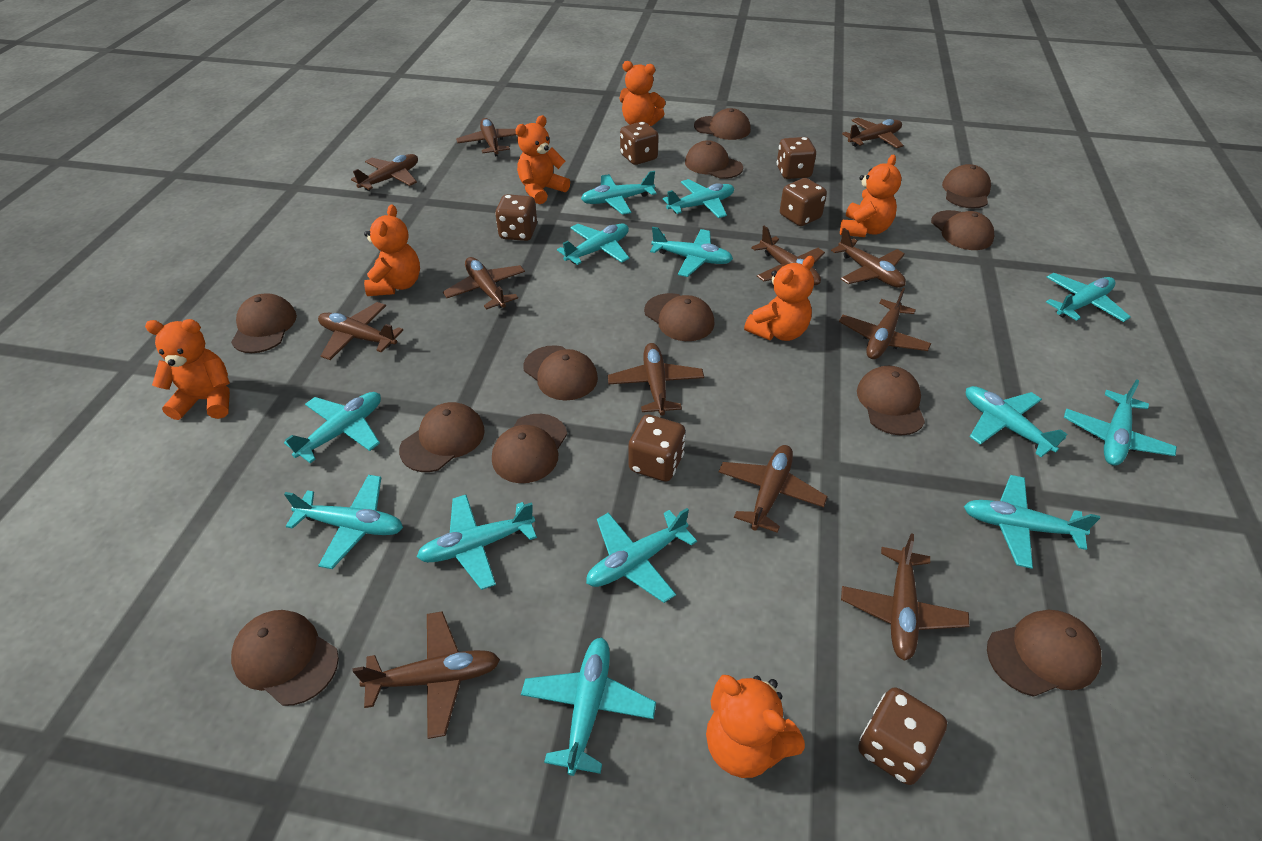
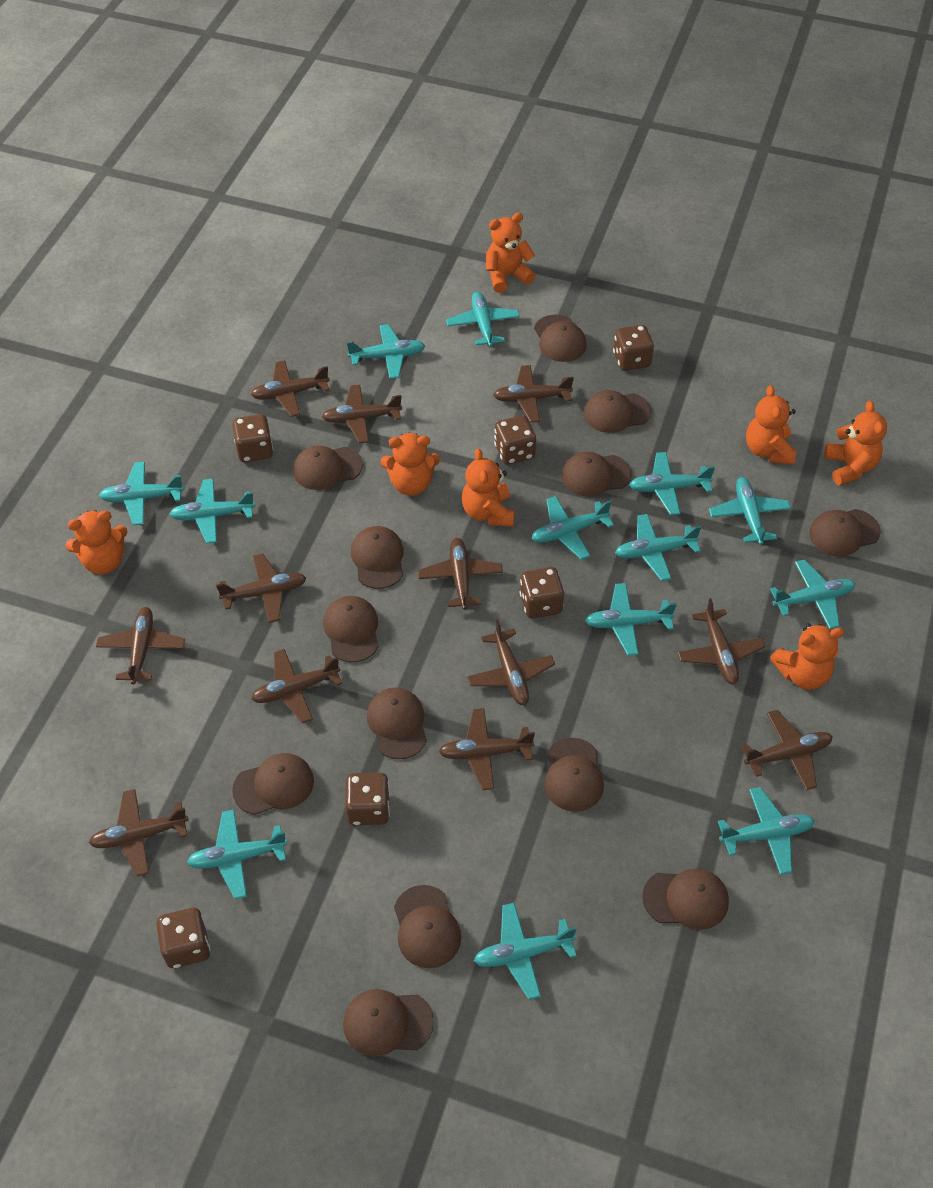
brown cap: [231,293,297,353] [231,610,339,706] [399,402,485,472] [492,414,567,483] [523,345,598,400] [644,293,715,341] [685,140,743,179] [694,108,751,140] [857,366,925,436] [931,210,994,250] [942,164,991,208] [987,610,1102,697] = 12 -> [232,753,314,815] [293,445,363,490] [323,596,379,662] [343,989,434,1056] [351,526,404,589] [367,687,427,759] [394,885,461,968] [534,314,586,362] [544,738,604,812] [562,452,632,496] [584,390,651,433] [642,868,729,930] [809,509,881,557] = 13

